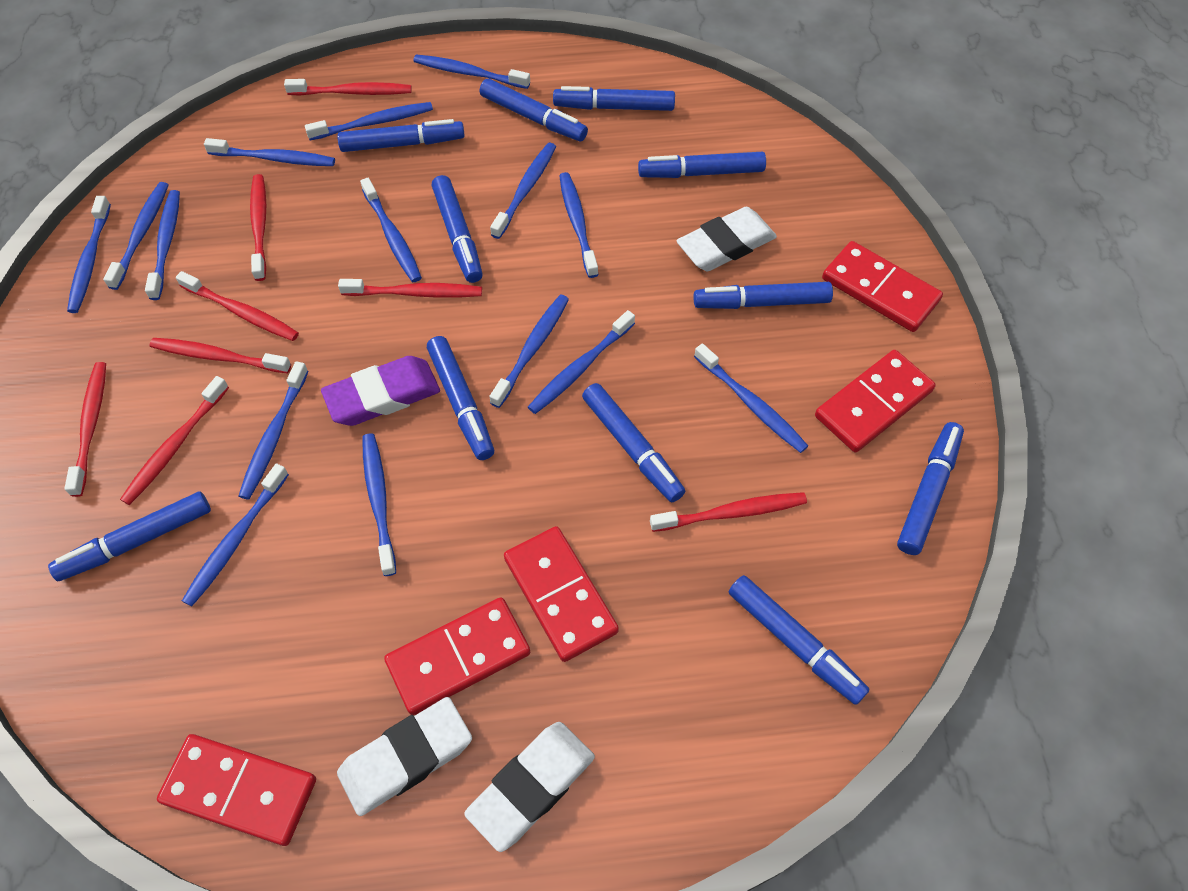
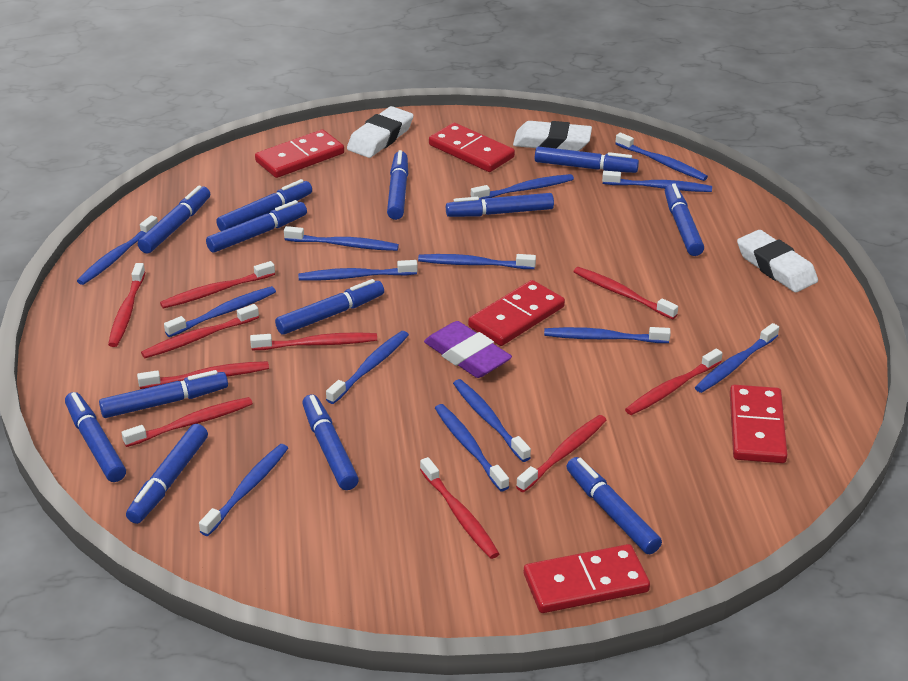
blue marker: [48,491,211,581] [337,119,465,152] [427,336,494,460] [432,175,483,283] [480,79,588,141] [553,86,675,111] [582,383,685,502] [638,152,766,178] [694,282,833,309] [729,575,870,705] [897,422,964,555] = 11 -> [65,392,126,482] [99,370,228,418] [126,424,208,524] [138,185,210,253] [206,200,307,253] [216,179,312,231] [275,279,384,335] [302,394,359,490] [387,150,408,220] [446,193,554,217] [535,146,639,173] [566,457,662,554] [665,183,704,256] = 13
blue toothbrush: [67,196,111,313] [103,182,168,290] [145,190,180,300] [182,463,289,607] [204,138,335,166] [239,361,309,500] [305,102,433,140] [360,178,422,282] [362,433,396,576] [413,54,530,89] [489,294,569,408] [490,143,556,239] [528,310,635,414] [559,172,599,278] [694,343,808,453] = 15 -> [77,215,158,285] [164,286,276,337] [199,444,288,536] [284,226,399,251] [298,260,418,281] [326,331,409,404] [418,254,536,269] [435,404,509,491] [453,379,531,462] [471,174,574,199] [544,327,671,343] [602,171,712,192] [615,132,708,181] [695,323,779,393] = 14
red toothbrush: [64,362,106,497] [120,376,229,505] [150,338,291,373] [176,271,299,341] [250,174,266,281] [284,79,412,96] [338,279,482,298] [650,492,807,532] = 8 -> [108,263,145,347] [121,397,253,447] [137,361,269,389] [141,304,259,358] [160,261,275,309] [250,332,377,350] [420,457,500,559] [516,415,606,492] [573,267,678,319] [625,348,723,415] = 10

